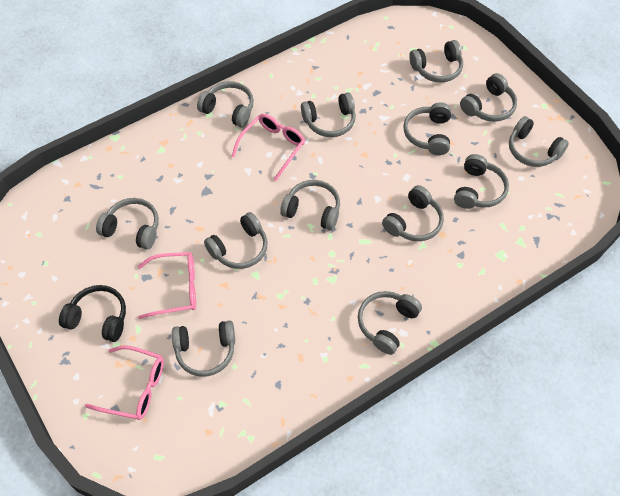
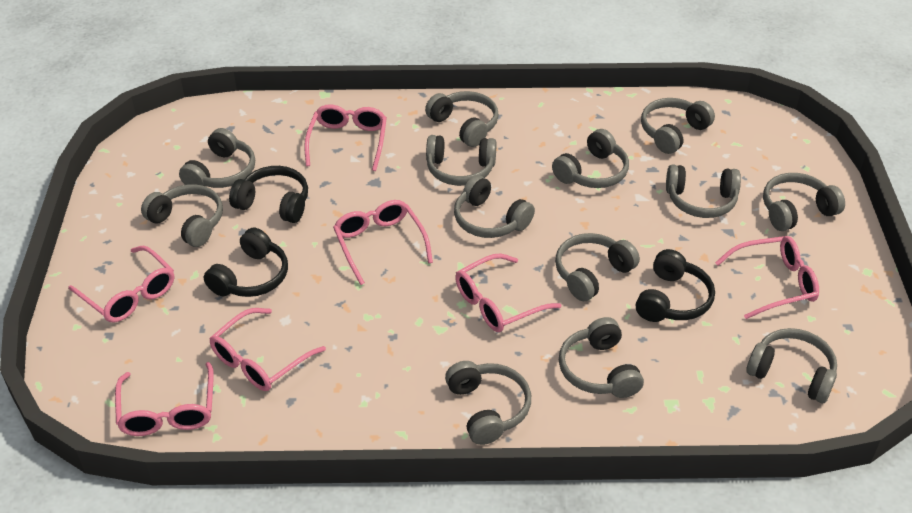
black headphones: [59,285,126,342] = 1 -> [204,228,288,297] [229,166,308,223] [636,249,715,322] = 3
pink glasses: [85,346,164,420] [138,252,196,319] [231,114,305,181] = 3 -> [68,246,174,322] [115,362,214,436] [209,308,326,391] [304,104,387,171] [333,200,433,285] [455,254,561,332] [715,236,819,319] = 7

